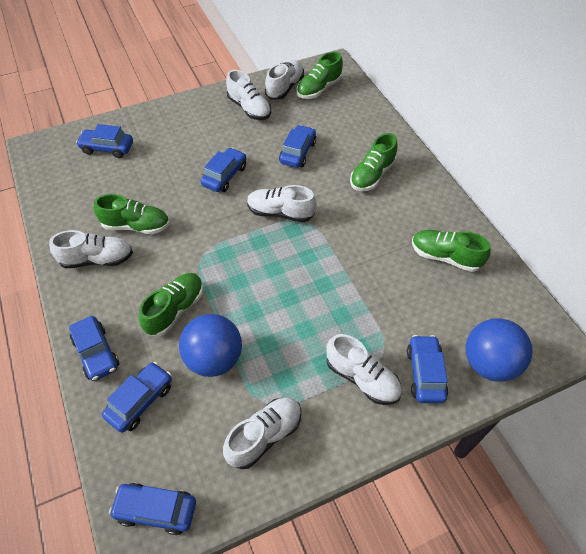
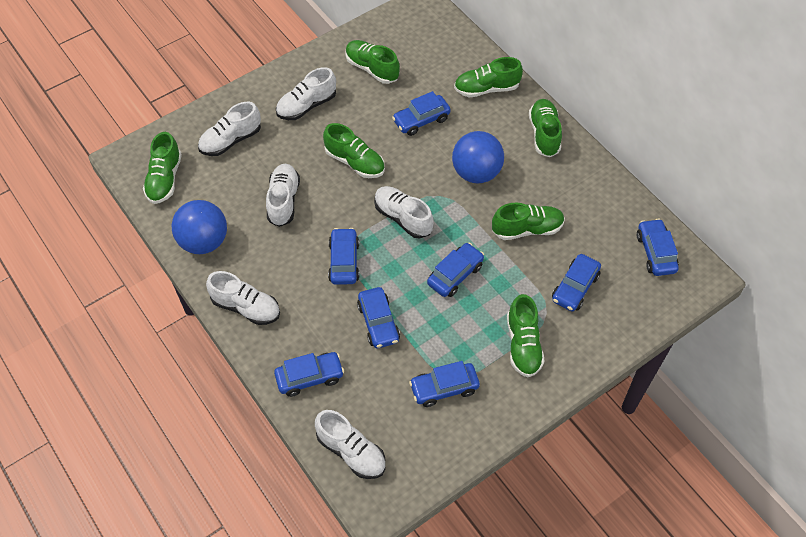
blue car: [69,316,119,381] [76,124,133,158] [102,362,172,433] [109,483,196,535] [201,147,246,192] [279,125,316,168] [407,335,448,403] = 7 -> [274,352,344,397] [328,228,359,285] [357,287,400,348] [392,91,451,136] [409,361,480,407] [427,243,484,297] [552,254,601,312] [637,219,679,276] = 8
green shoe: [94,194,170,234] [139,273,203,336] [297,52,343,99] [350,133,398,191] [412,230,491,272] = 5 -> [143,132,182,204] [323,123,385,178] [345,40,400,84] [454,57,523,97] [492,203,565,240] [507,294,545,377] [529,99,562,157] = 7

